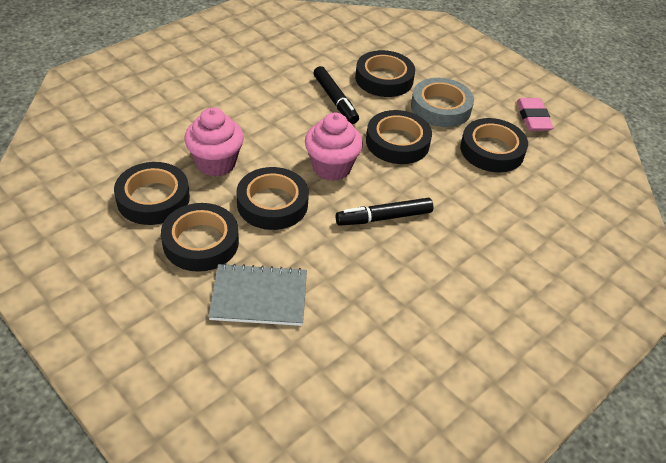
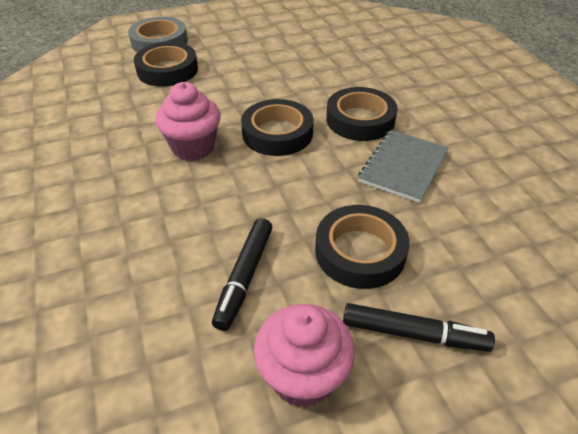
black tape: [114,162,190,225] [161,203,239,272] [236,167,309,230] [355,50,415,97] [366,110,432,164] [460,118,528,173] = 6 -> [134,42,198,87] [241,99,314,156] [315,205,410,289] [326,87,398,141] = 4
pink eraser: [517,98,554,131] = 1 -> none = 0

